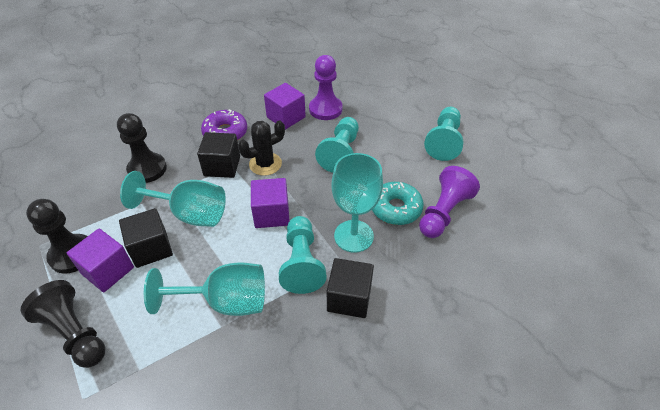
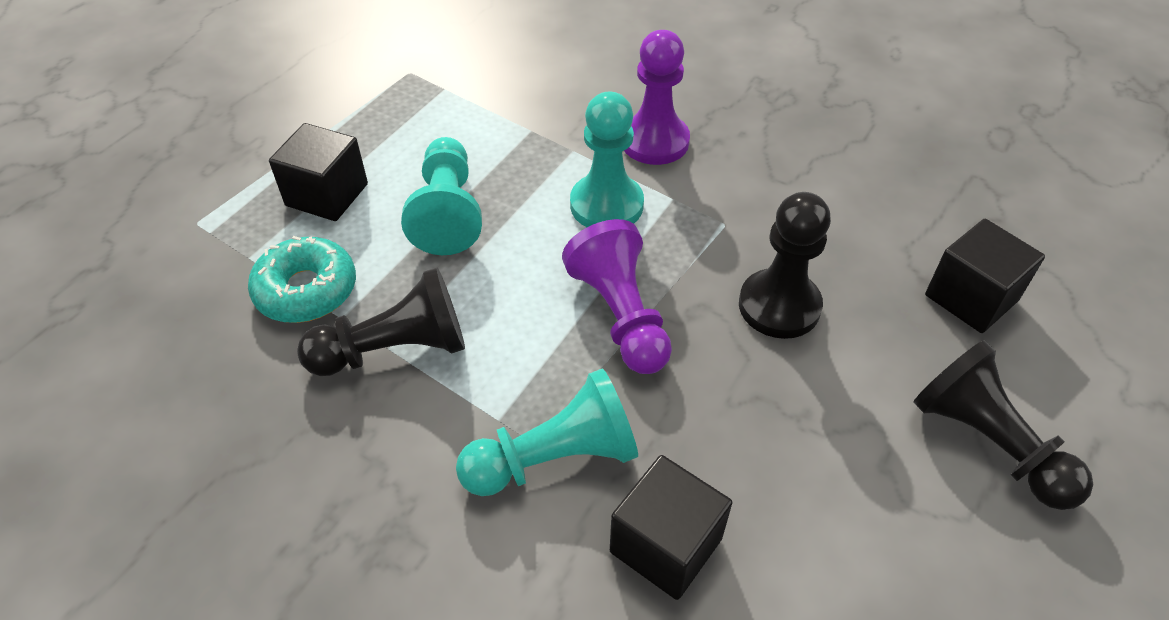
black cactus: [238,120,285,176] = 1 -> none = 0
purple cube: [67,229,134,292] [251,178,289,228] [264,83,306,130] = 3 -> none = 0
purple donut: [201,109,247,140] = 1 -> none = 0
turquoise goblet: [120,171,226,227] [144,263,265,316] [331,153,383,253] = 3 -> none = 0

